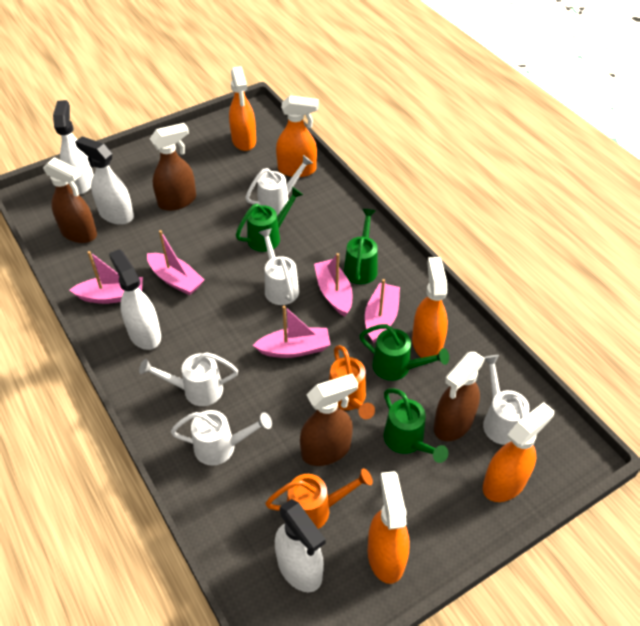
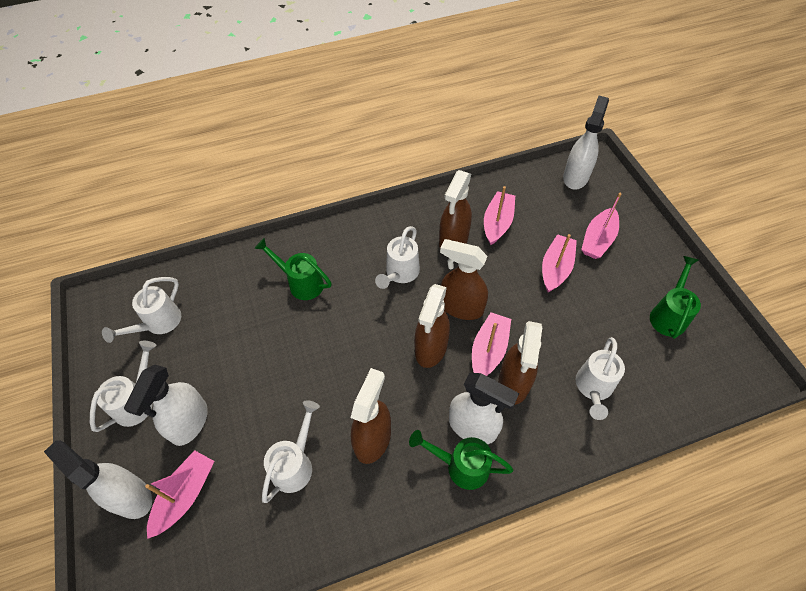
brown spray bottle: [43,157,97,243] [150,123,196,211] [300,373,358,466] [434,352,485,441] = 4 -> [351,368,391,464] [414,284,450,368] [439,170,472,248] [440,239,488,320] [498,321,542,405] = 5
green watering can: [236,187,303,252] [344,209,378,284] [359,324,449,381] [384,388,449,463] = 4 -> [254,238,332,300] [409,430,513,490] [650,256,701,339] = 3
orange spray bottle: [229,66,256,151] [276,95,319,177] [368,471,410,584] [412,257,448,358] [483,402,554,502] = 5 -> none = 0
orange watering can: [265,468,373,529] [329,345,375,419] = 2 -> none = 0

